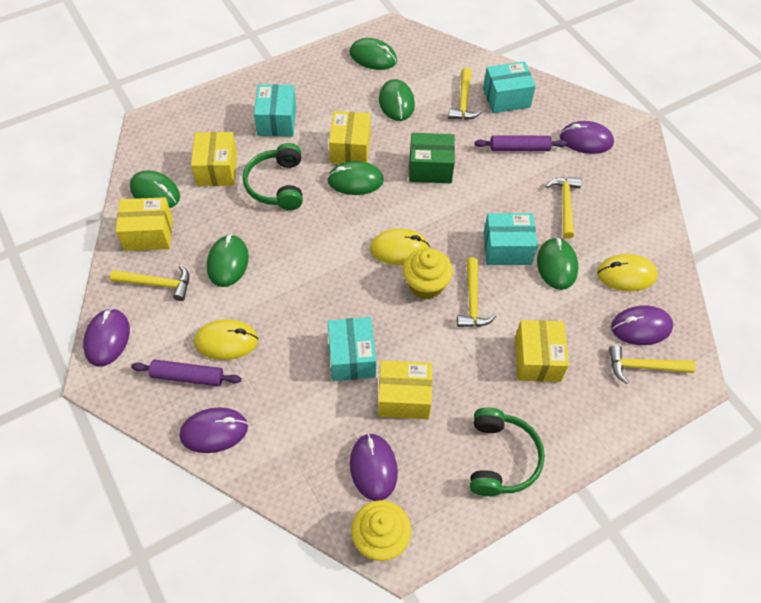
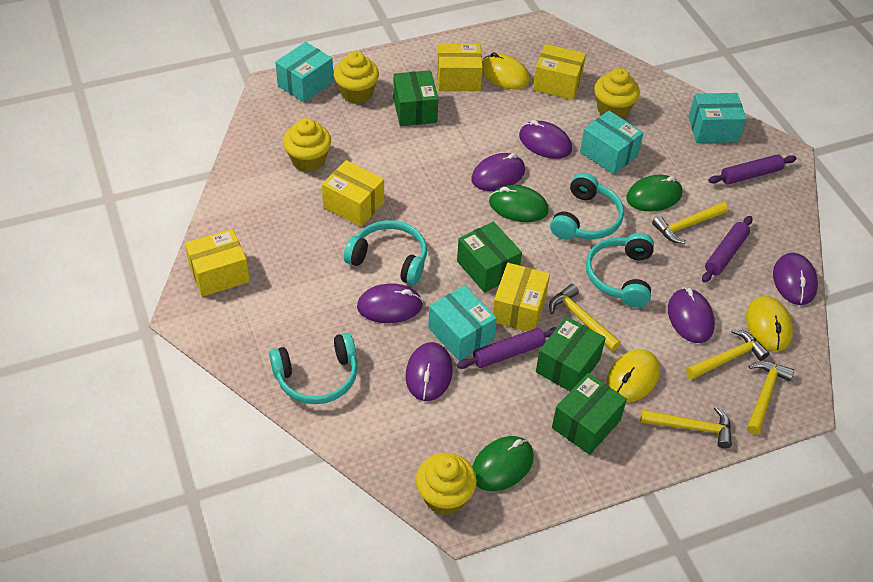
green box: [409,133,455,183] = 1 -> [393,70,438,126] [457,221,522,293] [536,316,606,391] [552,373,627,455] = 4
green headphones: [243,143,303,210] [470,407,545,496] = 2 -> none = 0
green mouse: [130,170,180,208] [207,234,249,287] [327,161,384,195] [350,38,397,70] [379,79,415,121] [537,237,578,290] = 6 -> [472,436,534,491] [489,185,549,222] [626,175,682,212] = 3
purple mouse: [83,308,130,367] [179,407,248,453] [350,433,398,501] [560,121,614,154] [611,305,673,345] = 5 -> [357,284,423,323] [405,342,453,401] [471,153,525,191] [519,120,572,159] [668,288,715,343] [773,253,818,305] = 6
purple rolling pin: [131,359,242,386] [474,135,567,151] = 2 -> [457,327,557,369] [702,216,753,283] [708,154,797,184] = 3
turquoise headphones: none = 0 -> [269,333,357,404] [344,220,427,285] [550,173,624,240] [586,233,654,307] = 4
yellow cupcake: [351,500,411,561] [403,248,453,299] = 2 -> [283,118,331,172] [334,51,379,104] [416,453,477,515] [594,68,640,118] = 4

